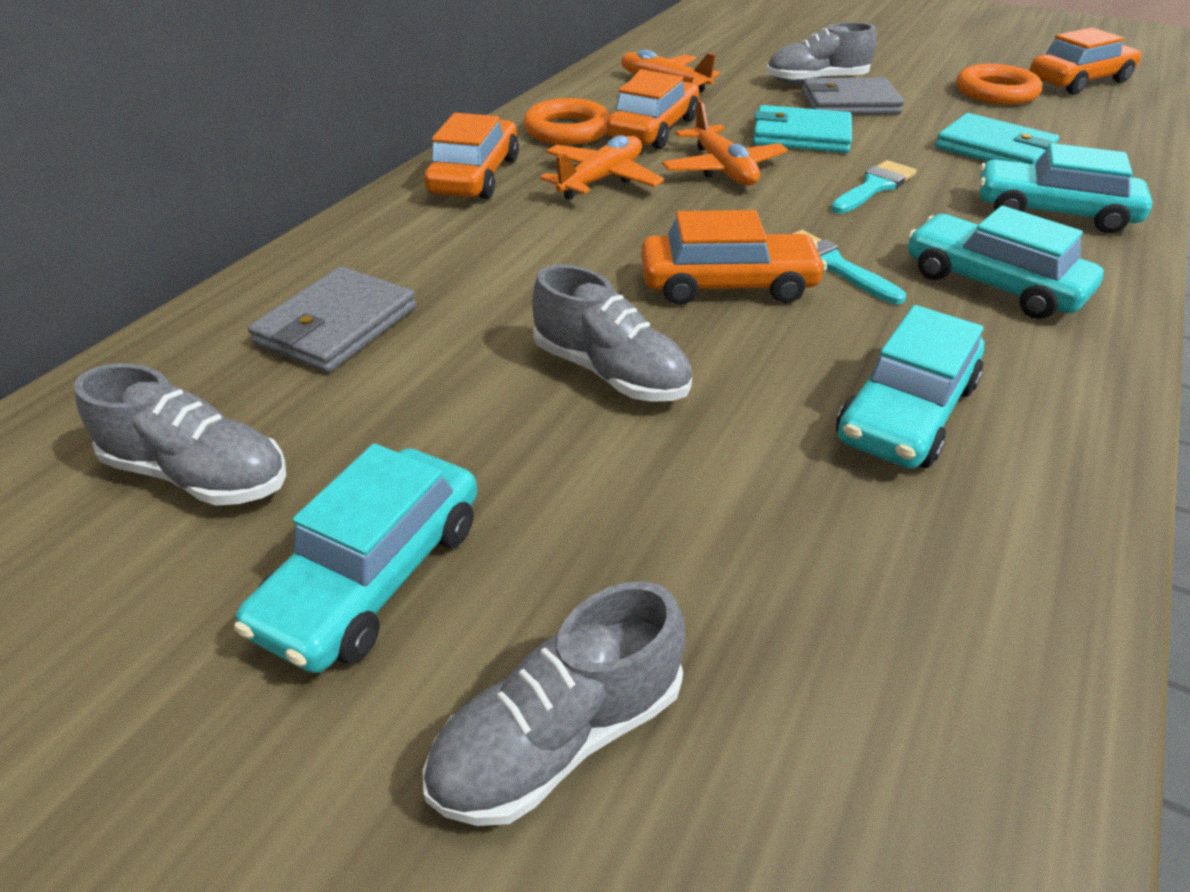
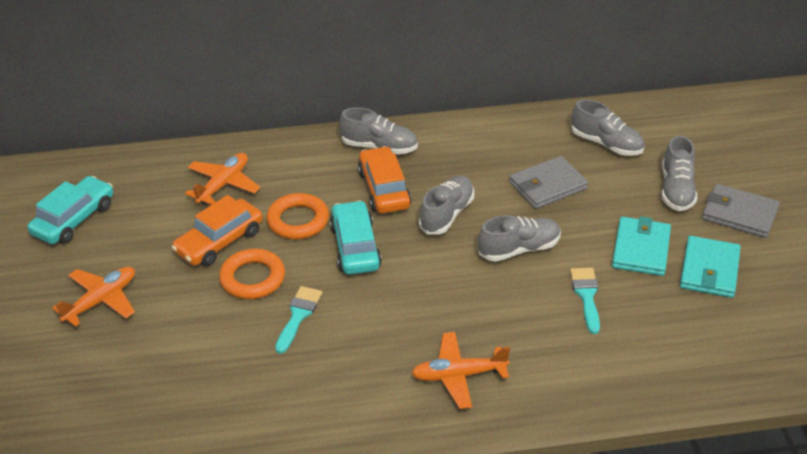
grey shoe: [74,363,286,506] [423,581,685,826] [532,264,692,402] [766,22,877,84] = 4 -> [339,107,418,154] [419,176,474,234] [478,215,561,262] [572,99,644,156] [662,135,697,211] = 5
orange car: [424,113,519,199] [606,70,699,149] [641,210,827,305] [1030,27,1142,94] = 4 -> [171,195,263,266] [358,146,412,214] = 2
turquoise car: [234,444,477,673] [836,305,984,468] [908,206,1104,319] [979,143,1153,233] = 4 -> [27,176,113,244] [330,200,382,275] = 2

